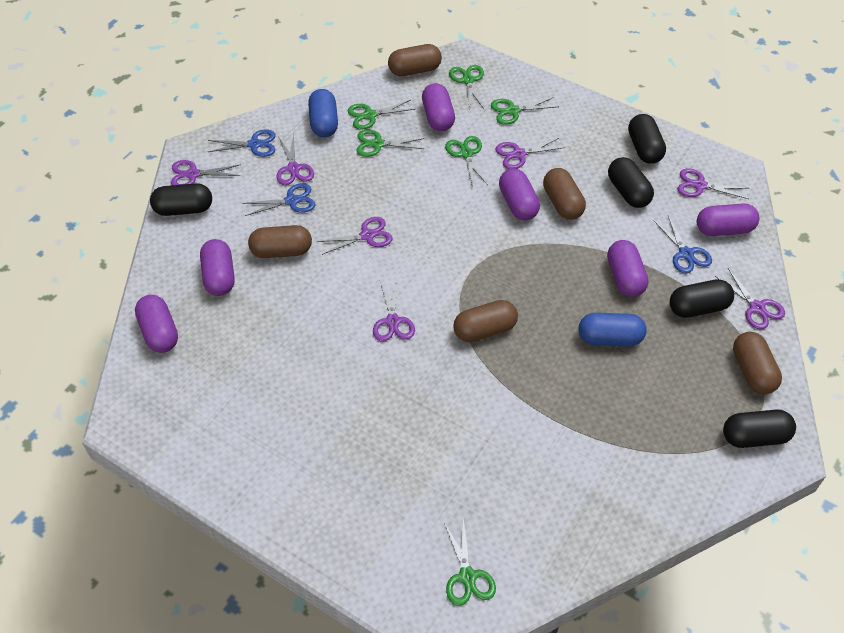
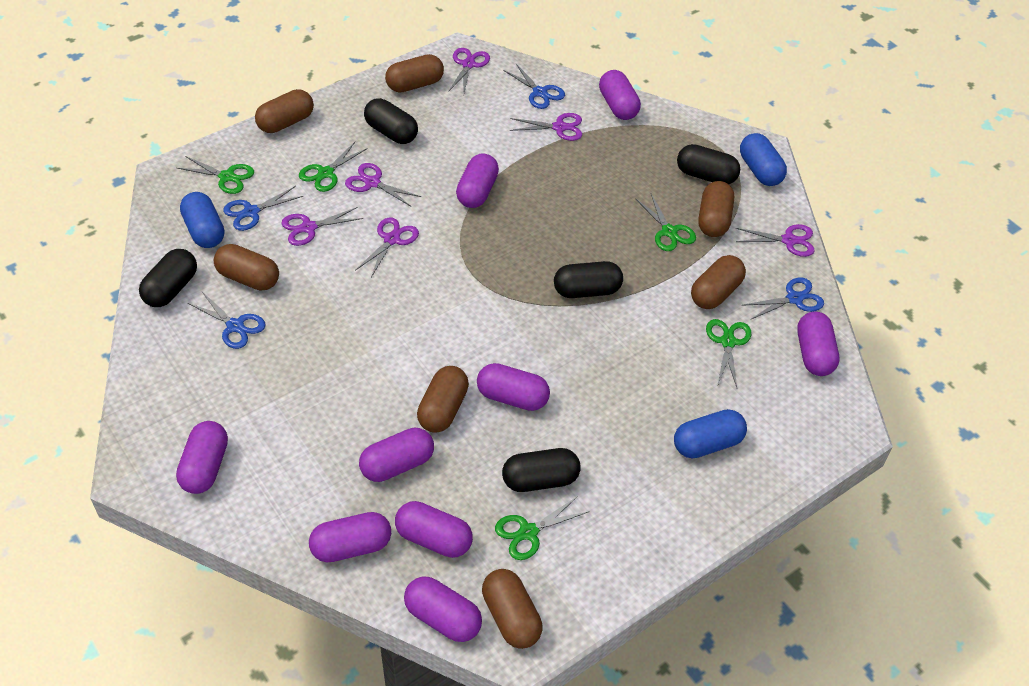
blue capsule: [308,89,338,137] [578,313,646,346] = 2 -> [180,192,224,248] [674,409,747,459] [740,133,787,186] = 3
blue scissors: [208,129,275,157] [242,183,316,216] [653,216,712,273] = 3 -> [188,292,266,349] [223,186,304,231] [503,63,565,109] [741,278,824,320] = 4
brown capsule: [248,225,312,258] [388,44,442,76] [453,300,518,342] [543,168,586,220] [733,332,782,394] = 5 -> [213,244,279,290] [255,89,314,133] [385,54,444,93] [417,366,469,433] [482,569,542,649] [691,255,746,309] [698,181,734,237] = 7
green scissors: [348,100,415,129] [357,130,424,157] [444,518,496,606] [445,136,488,187] [449,65,484,110] [491,97,559,125] = 6 -> [177,156,254,194] [299,142,368,192] [495,496,588,560] [636,194,696,251] [706,319,751,387] = 5
purple capsule: [135,295,178,353] [200,239,235,296] [422,83,455,131] [499,168,540,220] [607,240,649,297] [697,203,760,236] = 6 -> [176,421,228,494] [309,512,391,562] [359,428,434,482] [395,501,473,558] [404,576,482,642] [456,153,499,208] [477,363,550,411] [599,70,641,120] [797,311,839,376] = 9
purple scissors: [171,160,241,185] [276,133,314,185] [317,217,393,255] [373,279,415,342] [495,138,566,169] [678,168,748,199] [715,268,785,329] = 7 -> [281,207,363,246] [345,163,421,206] [355,218,419,277] [448,48,490,93] [510,113,582,141] [736,224,814,257] = 6

